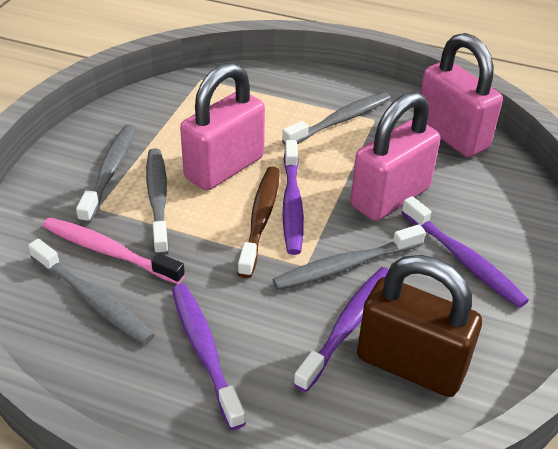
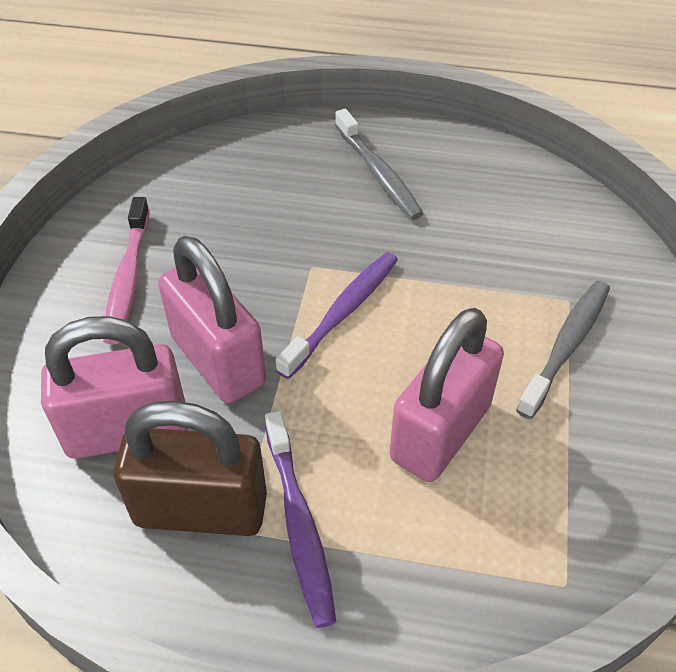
brown toothbrush: [238,167,280,278] = 1 -> none = 0
grey toothbrush: [28,239,155,345] [76,125,136,224] [146,148,169,255] [272,224,426,290] [282,92,391,145] = 5 -> [335,109,423,220] [516,281,610,419] = 2
purple toothbrush: [172,284,246,430] [282,140,304,255] [293,267,389,392] [401,196,529,308] = 4 -> [265,411,336,628] [276,252,398,379] = 2

